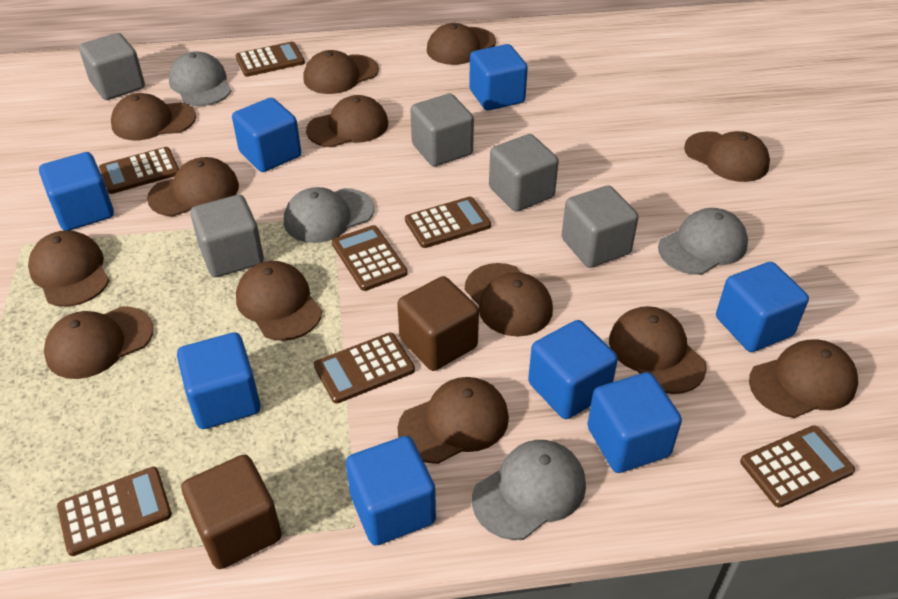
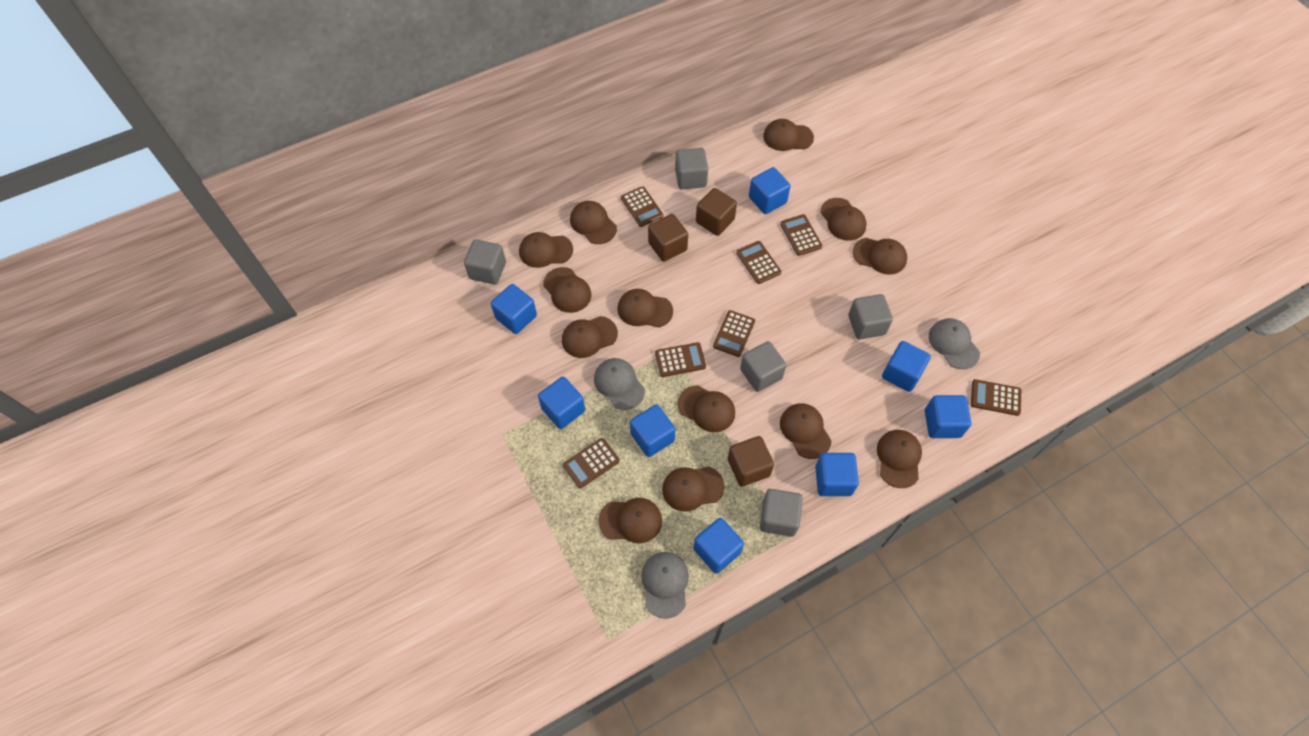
brown cube: [181,454,282,569] [397,276,479,371] = 2 -> [648,214,688,262] [696,188,737,236] [728,436,774,487] = 3
grey cap: [169,51,232,106] [284,187,374,243] [472,440,586,540] [658,208,748,275] = 4 -> [594,358,645,410] [641,552,689,619] [929,318,980,369] = 3

